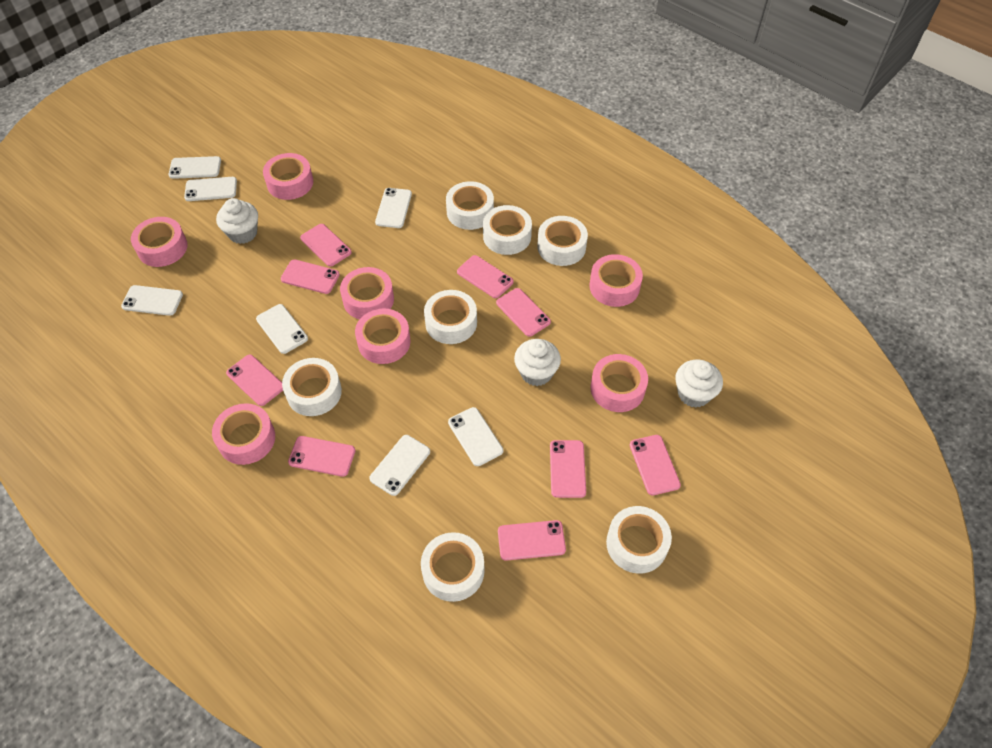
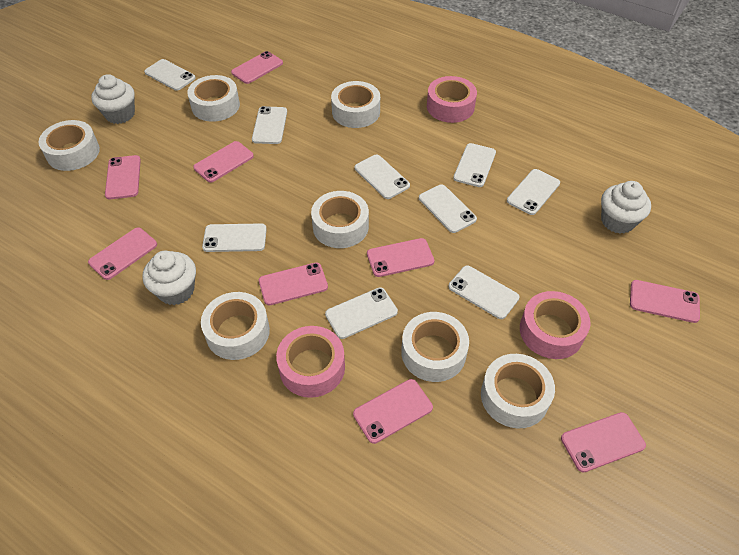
pink tape: [131,217,188,267] [212,403,275,465] [263,153,313,200] [340,267,394,319] [355,308,411,364] [589,254,643,307] [590,354,648,412] = 7 -> [276,326,345,398] [427,76,477,123] [520,291,591,359] = 3
white phone: [121,285,183,316] [169,156,221,179] [184,177,237,201] [256,304,308,354] [369,435,430,496] [375,188,412,228] [448,407,503,466] = 7 -> [144,59,196,91] [202,223,267,252] [252,106,287,144] [325,287,398,339] [355,155,410,199] [419,184,477,233] [449,265,520,319] [453,143,496,187] [507,169,560,215] = 9

